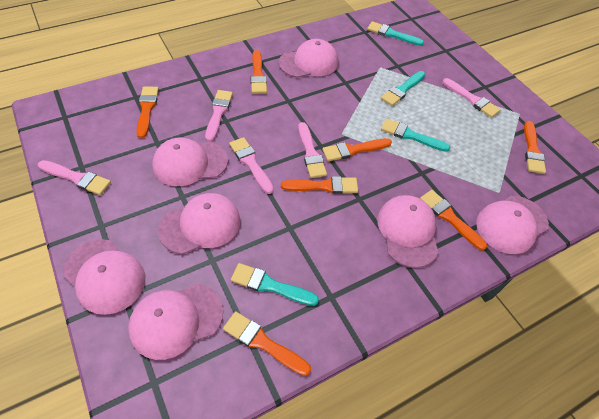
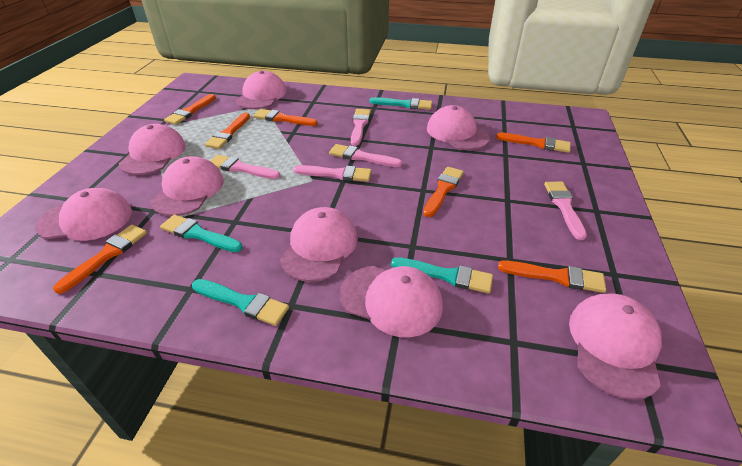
pink cap: [63,239,145,315] [128,284,223,360] [152,138,228,186] [158,193,240,254] [279,39,338,78] [377,195,439,268] [476,196,549,254] = 7 -> [36,188,132,241] [119,124,186,175] [151,156,224,216] [236,71,287,109] [280,207,358,282] [340,266,443,337] [427,105,490,150] [569,293,662,400] = 8

